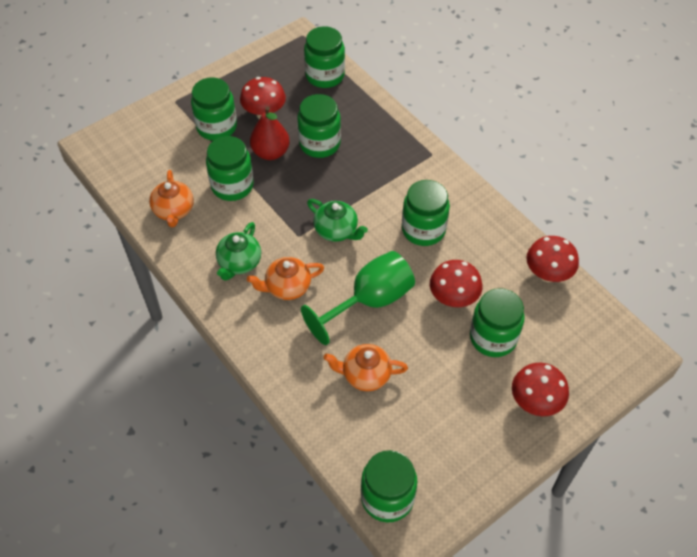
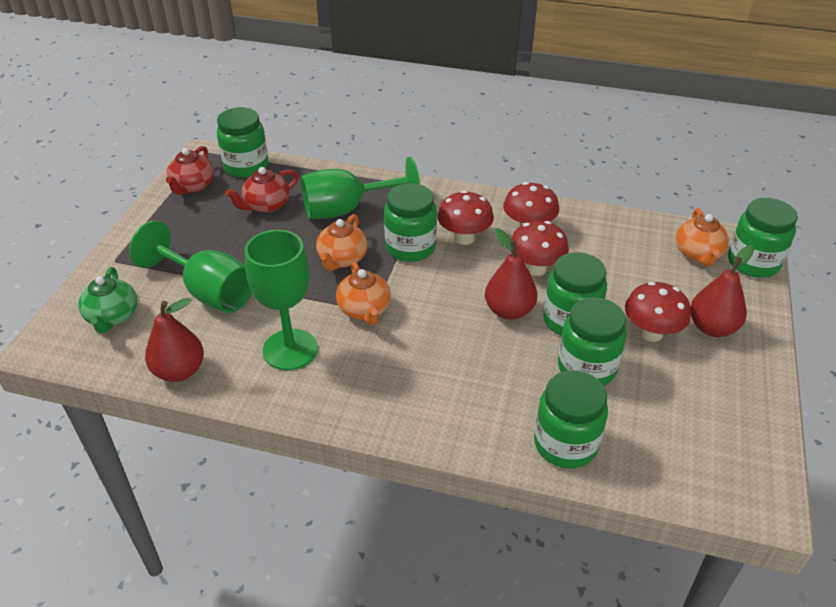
green goblet: [301,251,415,345] = 1 -> [129,221,252,313] [245,230,318,370] [301,157,420,219] = 3
green jar: [191,77,237,141] [206,136,254,201] [297,94,341,158] [304,26,345,88] [361,450,417,523] [402,180,450,246] [470,288,525,357] = 7 -> [217,107,268,178] [384,183,437,262] [534,370,608,468] [543,252,607,336] [558,297,627,386] [728,198,798,278] = 6
green teapot: [216,222,261,281] [307,199,368,242] = 2 -> [78,267,137,333] = 1
red pear: [250,106,290,160] = 1 -> [145,298,204,382] [485,228,537,320] [690,245,754,337] = 3
red teapot: none = 0 -> [166,146,214,195] [226,167,298,213] = 2

